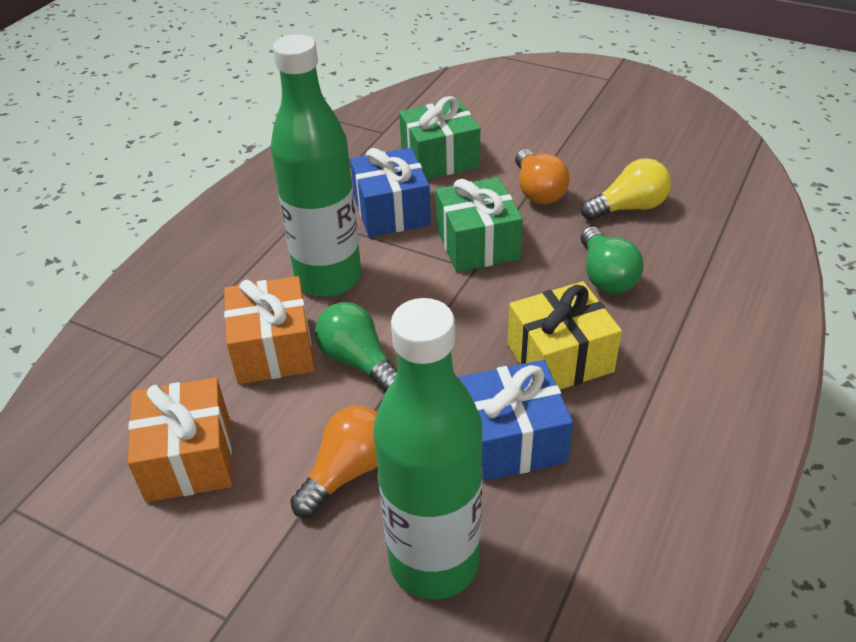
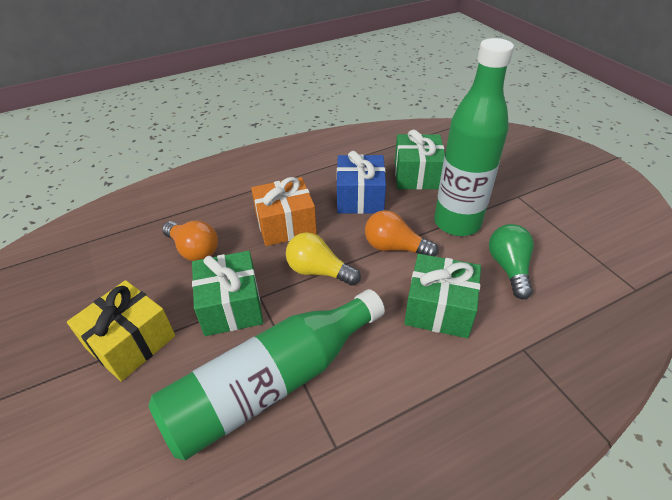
blue gift: [350,147,431,237] [458,360,573,482] = 2 -> [337,151,386,214] = 1
green gift: [399,96,480,179] [436,177,523,272] = 2 -> [192,251,263,336] [395,130,445,190] [404,254,481,338] = 3
green light bulb: [315,302,397,393] [581,227,644,294] = 2 -> [489,224,534,299] = 1
orange gift: [128,377,232,502] [224,276,314,384] = 2 -> [251,177,317,246] = 1

